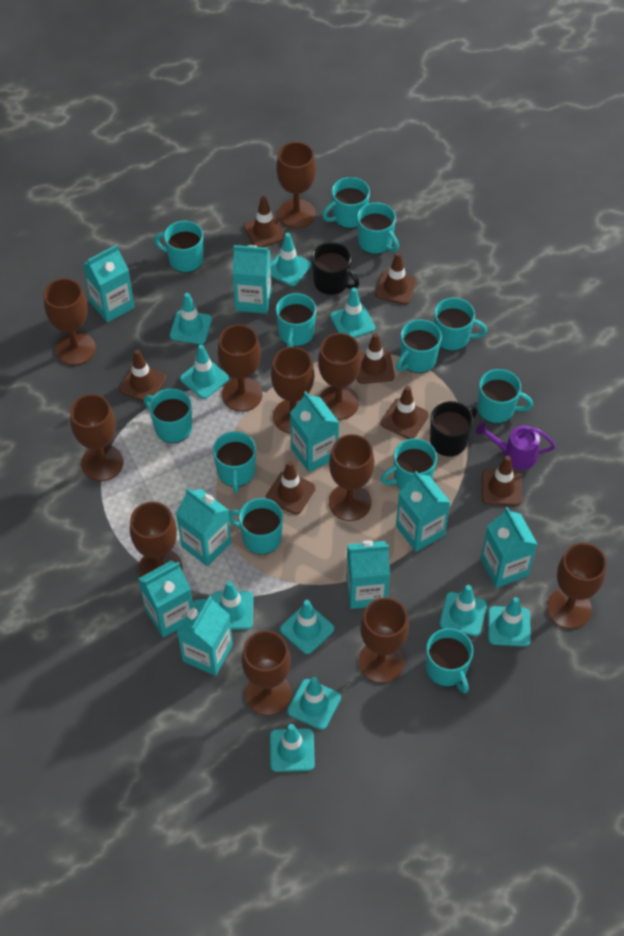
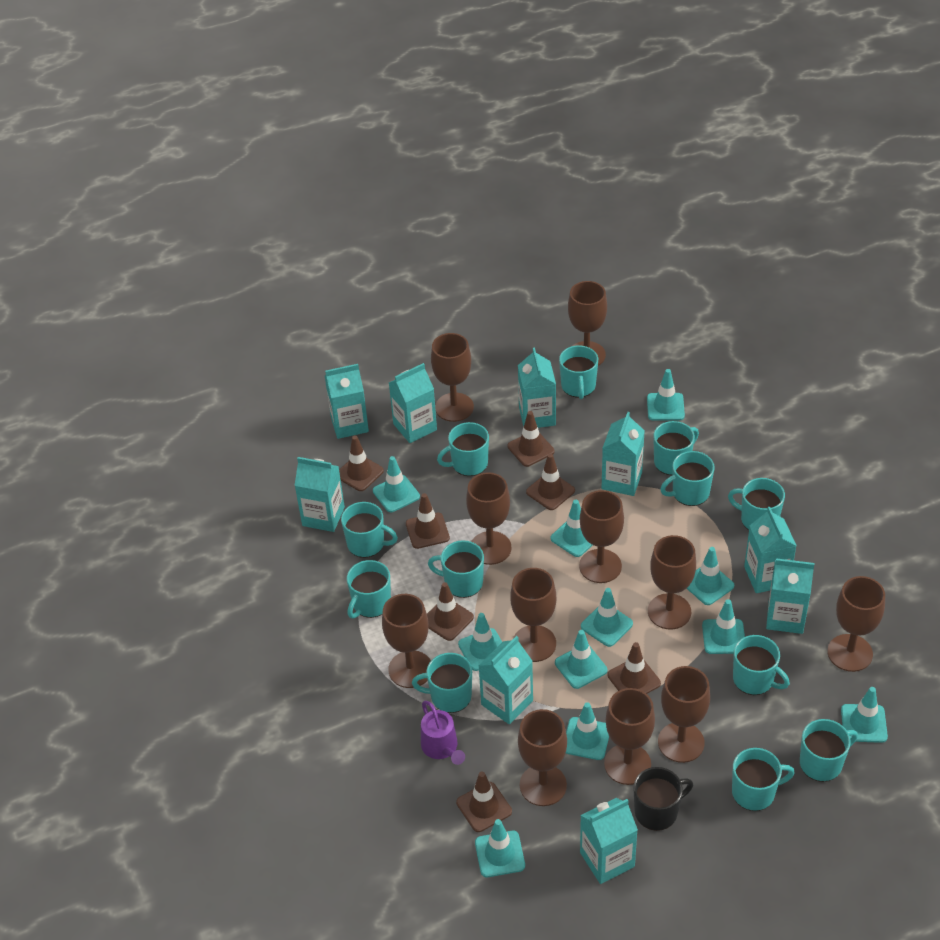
black mug: [312,242,359,295] [430,401,477,457] = 2 -> [634,767,693,831] = 1
turquoise traffic cone: [170,293,212,344] [180,345,229,399] [212,581,253,630] [270,724,315,772] [271,233,311,286] [280,600,334,654] [287,677,341,730] [330,287,375,338] [440,585,487,636] [488,597,531,647] = 10 -> [373,456,420,512] [458,613,502,671] [475,819,525,877] [550,500,592,557] [555,630,607,689] [566,702,609,760] [581,588,633,647] [647,369,685,421] [686,547,734,605] [702,599,745,654] [841,687,888,743] = 11

